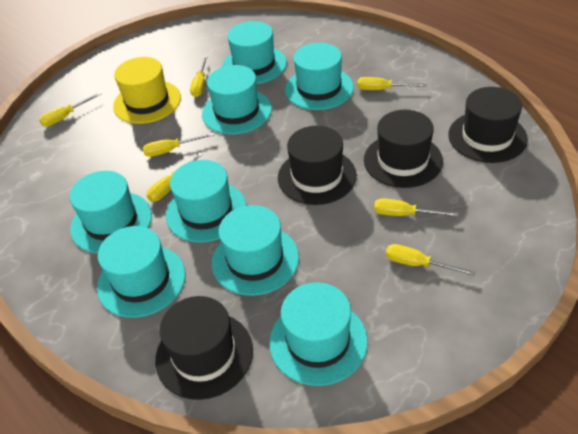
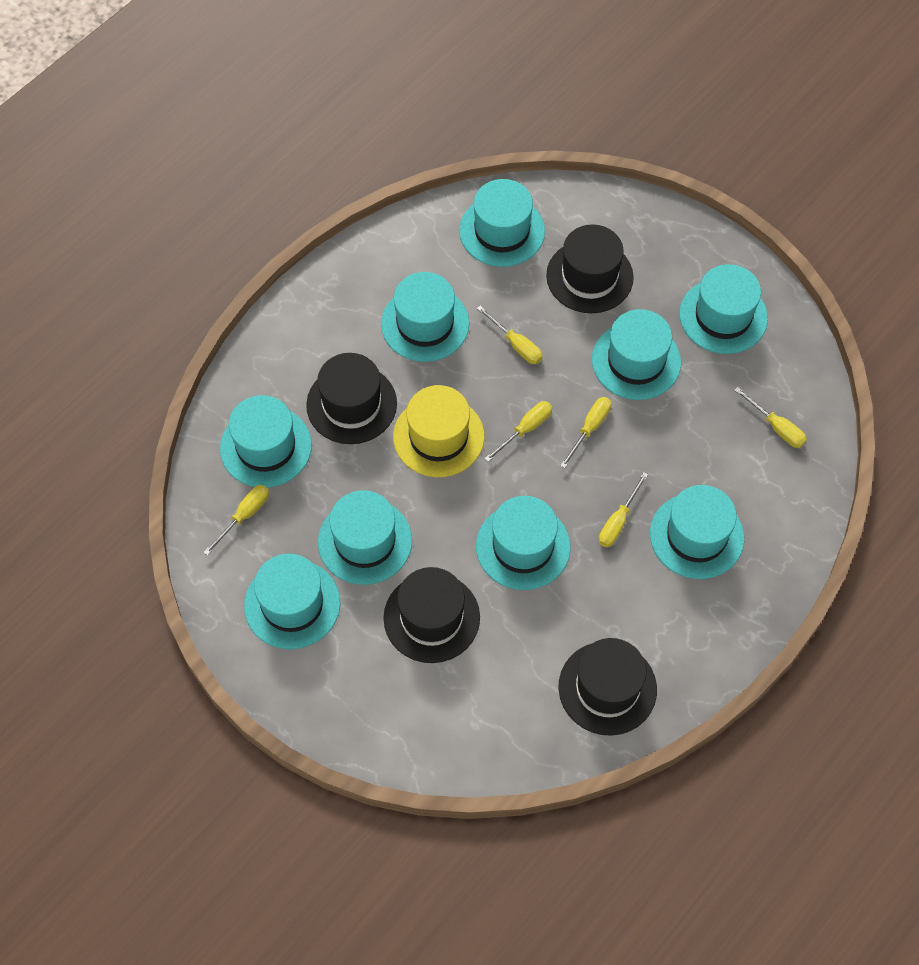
turquoise hat: [70,171,152,253] [97,226,185,318] [166,160,247,243] [202,65,272,134] [212,205,299,296] [222,21,287,84] [269,282,368,386] [285,43,354,110] = 8 -> [220,395,312,488] [244,554,340,649] [318,490,412,585] [381,272,469,362] [459,179,545,267] [476,496,571,590] [592,309,681,400] [650,485,744,579] [680,264,768,354] = 9
yellow screwdriver: [39,92,101,127] [143,132,214,157] [147,153,203,202] [190,56,208,97] [357,77,426,90] [374,198,459,217] [386,244,475,276] = 7 -> [203,485,269,556] [477,305,542,364] [485,401,552,462] [560,397,611,468] [599,472,648,547] [734,387,807,448] = 6

